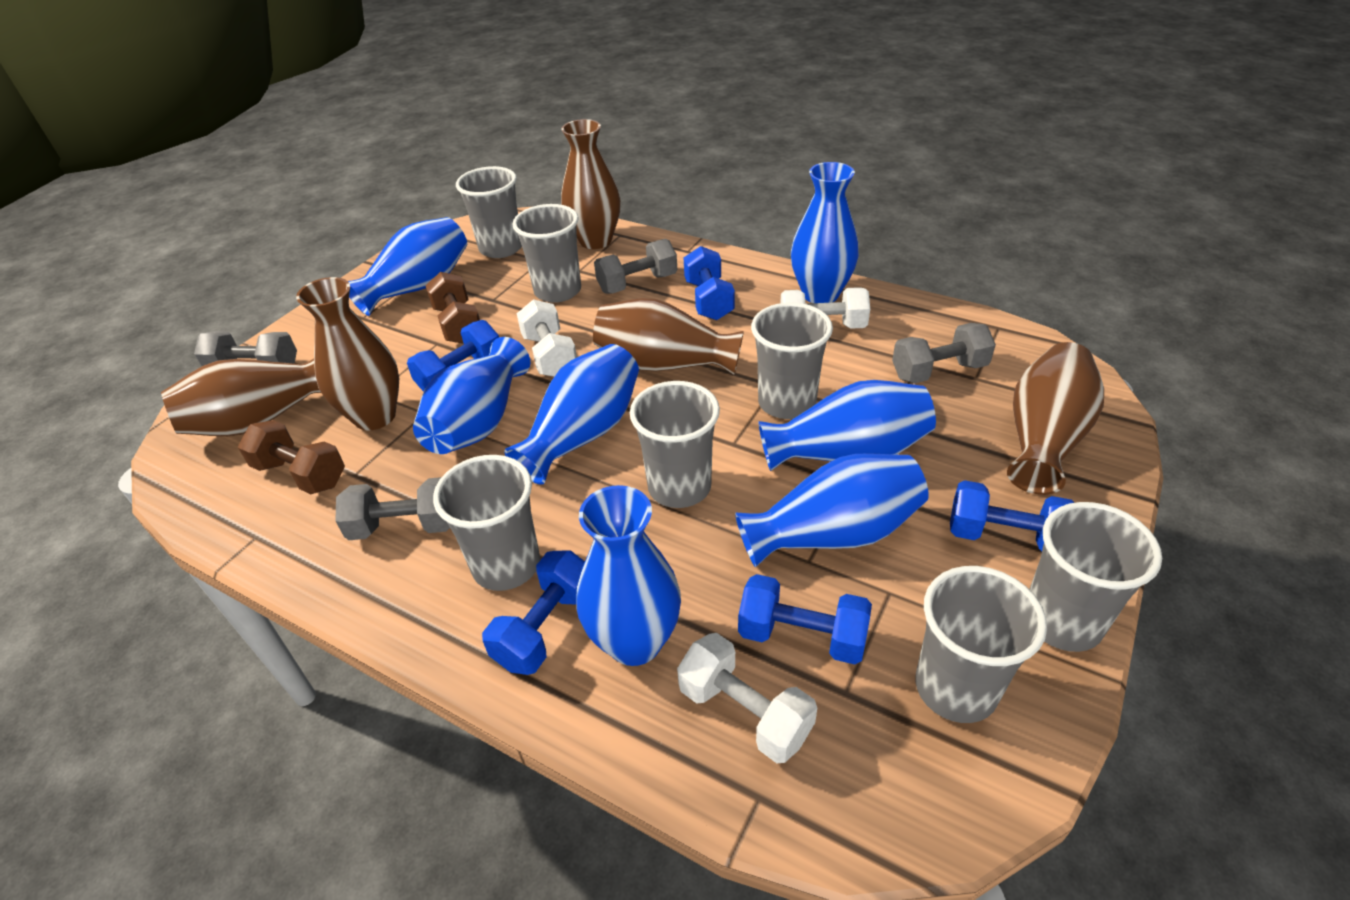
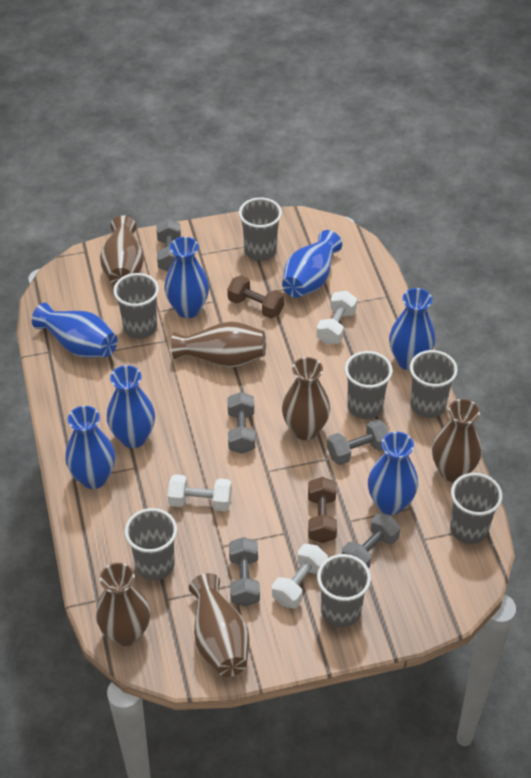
blue dumbbell: [407,320,499,392] [482,550,585,675] [684,246,735,320] [738,574,872,665] [950,480,1074,551] = 5 -> none = 0
brown vase: [161,358,321,436] [296,277,399,430] [561,119,621,249] [593,298,744,375] [1007,342,1104,495] = 5 -> [96,563,150,646] [100,215,144,286] [171,322,266,367] [189,573,249,677] [282,357,330,440] [432,399,482,482] = 6
grey dumbbell: [194,331,297,367] [335,477,450,540] [594,239,677,294] [892,323,996,383] = 4 -> [156,219,181,271] [228,392,255,454] [229,537,260,607] [327,419,389,465] [342,513,400,568] = 5

